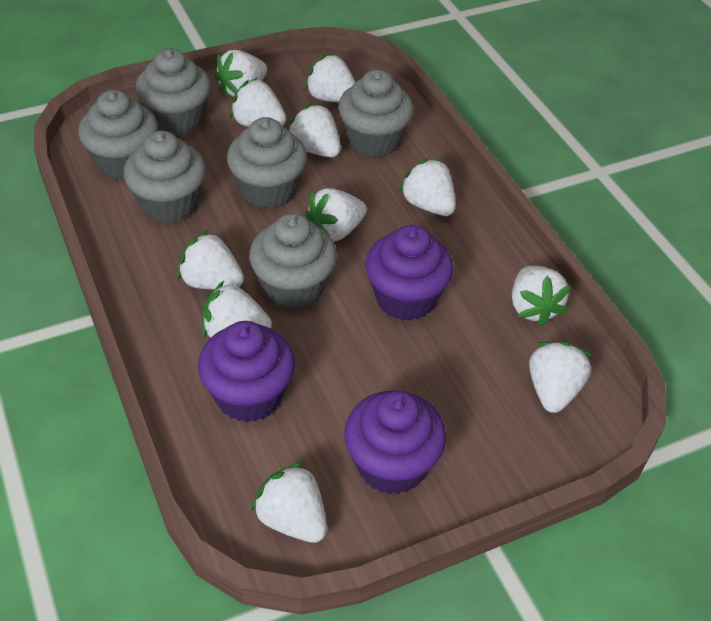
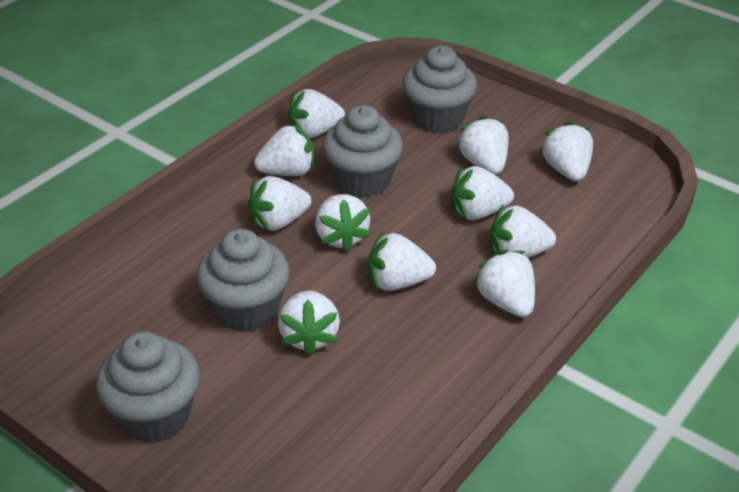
grey cupcake: [78,90,158,180] [124,131,206,223] [135,48,211,136] [227,117,307,209] [249,213,337,310] [338,69,414,157] = 6 -> [96,332,200,443] [196,229,290,332] [322,105,403,198] [403,46,477,133] = 4
purple cupcake: [198,321,295,422] [344,390,446,494] [365,225,453,321] = 3 -> none = 0

